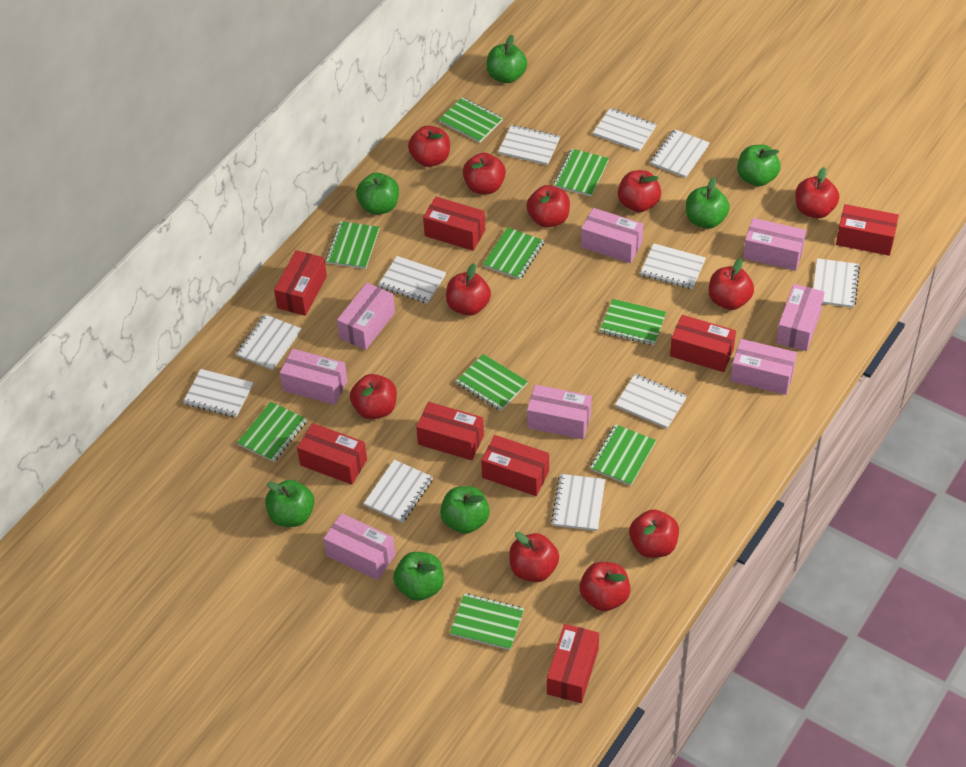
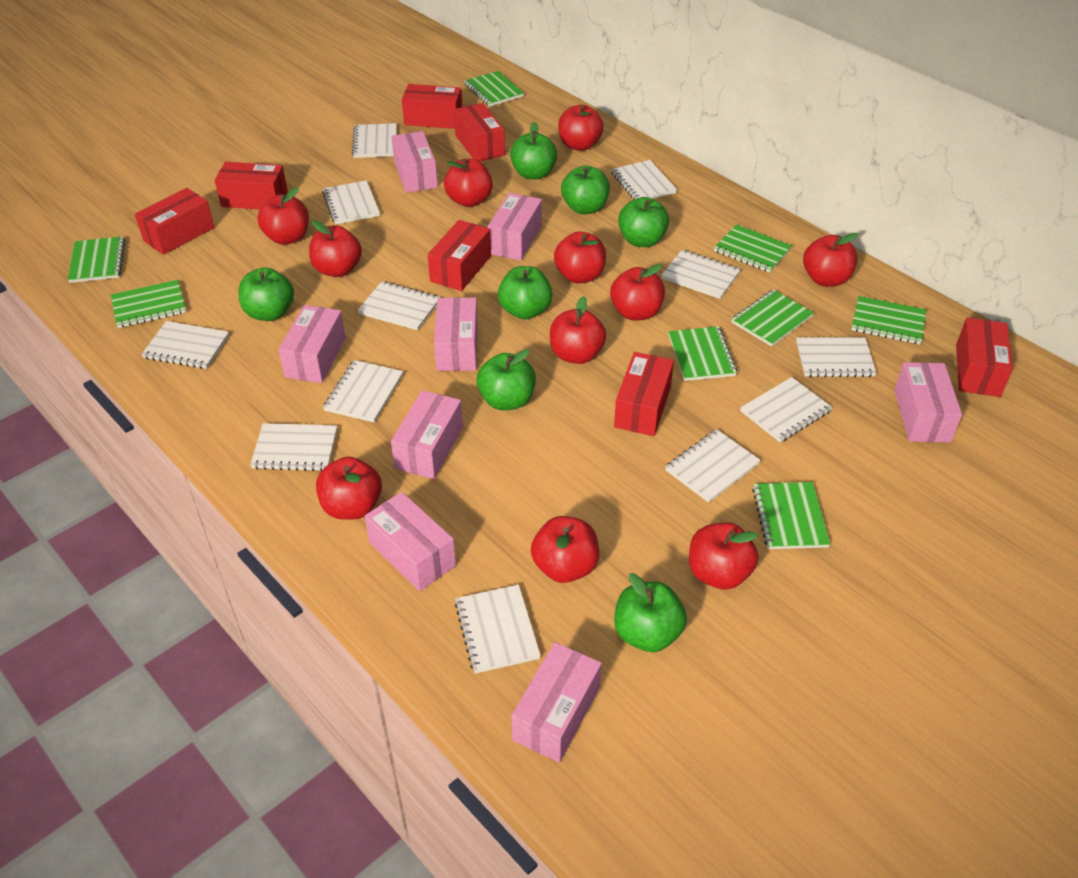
green notebook: [237,402,307,462] [326,221,379,269] [439,97,503,143] [450,593,524,650] [456,354,528,411] [483,227,544,280] [554,149,609,196] [590,424,656,486] [600,299,666,345] = 9 -> [67,236,125,283] [111,280,186,328] [464,71,524,106] [668,326,737,381] [714,224,792,273] [732,290,814,347] [752,482,830,549] [851,296,926,344] = 8
red box: [274,250,327,316] [297,423,367,485] [416,402,484,460] [423,197,485,251] [481,435,549,496] [547,624,599,703] [670,315,736,372] [836,204,899,256] = 8 -> [135,188,214,255] [215,162,288,210] [402,84,462,129] [428,220,491,291] [454,103,505,161] [614,352,674,436] [956,318,1013,397] = 7
white notebook: [183,369,253,417] [236,314,301,370] [363,460,433,523] [378,256,446,304] [498,125,560,165] [551,474,605,531] [593,108,657,151] [615,374,687,429] [640,243,706,289] [651,129,710,178] [813,258,860,308] = 11 -> [141,321,229,369] [250,423,337,471] [322,180,380,224] [323,360,403,422] [352,123,397,158] [357,281,440,330] [455,585,541,674] [611,160,677,199] [661,250,741,299] [665,429,761,503] [740,377,832,442] [796,337,876,377] = 12

